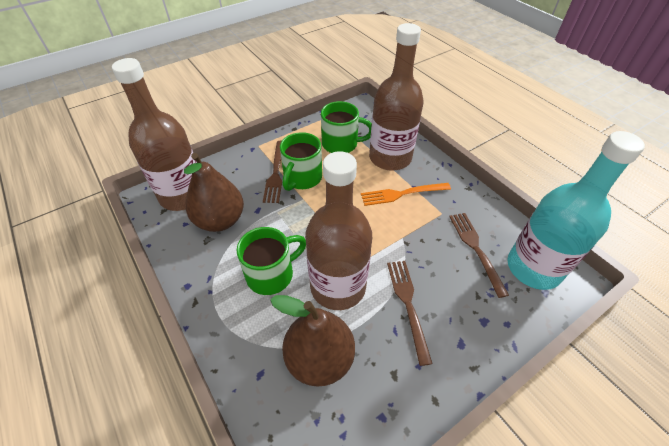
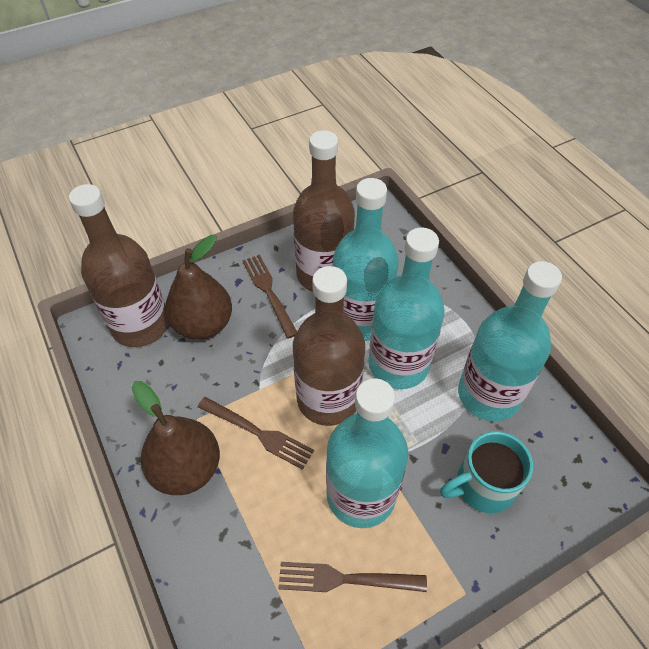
green mug: [237,227,306,295] [280,132,322,191] [321,101,372,153] = 3 -> none = 0
orange fork: [361,183,451,206] = 1 -> none = 0
turquoise bottle: [507,131,645,290] = 1 -> [326,378,408,528] [333,178,399,341] [368,228,445,389] [458,261,562,421] = 4
turquoise mug: none = 0 -> [440,431,533,513] = 1

